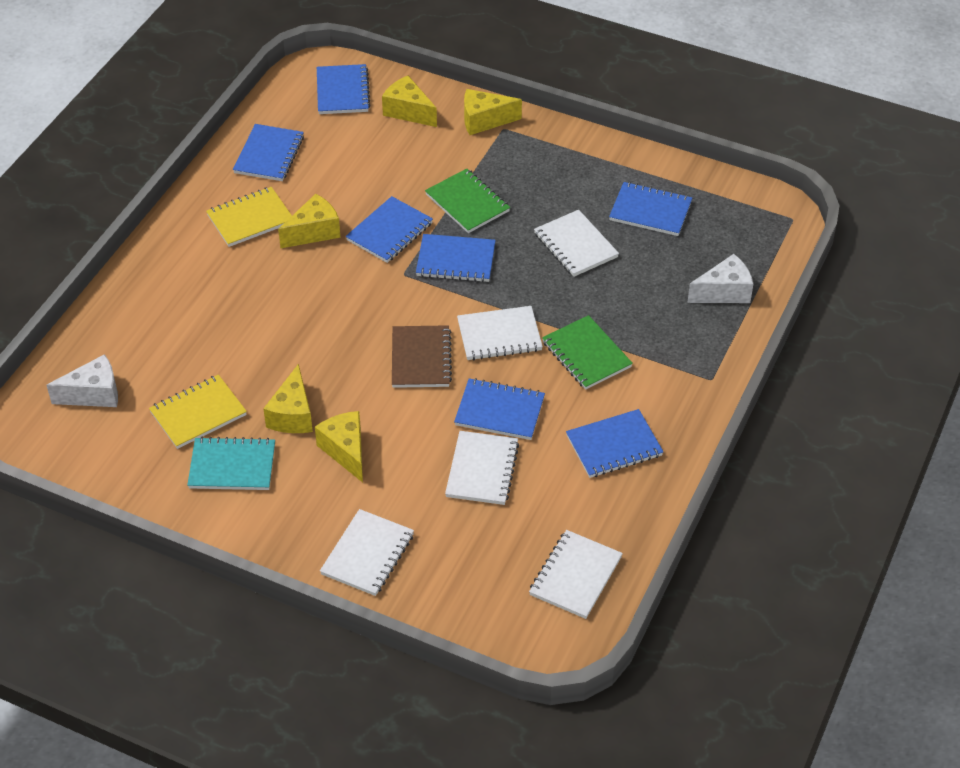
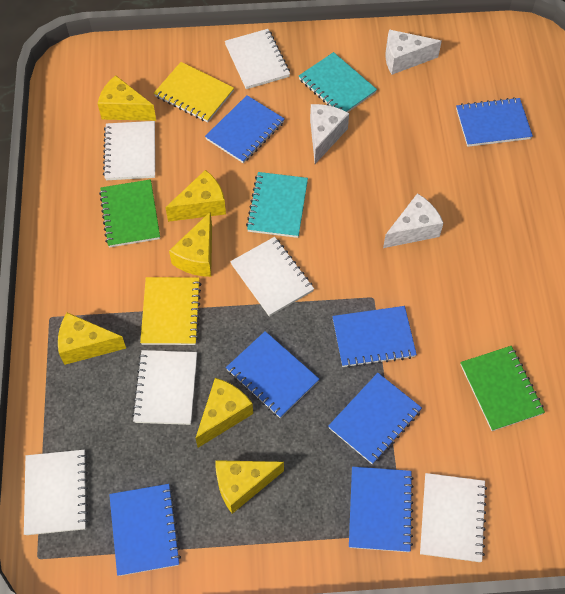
brown notebook: [392,325,452,388] = 1 -> none = 0
turquoise notebook: [187,436,275,490] = 1 -> [246,172,308,238] [299,52,377,112] = 2
white cheese: [46,354,118,407] [687,254,753,303] = 2 -> [310,104,349,164] [383,193,443,248] [386,29,442,75] = 3
white notebook: [320,509,414,596] [445,431,519,505] [457,306,543,360] [529,530,623,619] [534,210,619,277] = 5 -> [24,450,88,535] [103,121,155,180] [132,350,197,425] [225,29,290,89] [230,237,314,317] [420,473,487,562] = 6
yellow cheese: [263,364,313,433] [278,194,340,248] [315,411,363,483] [382,75,437,127] [464,89,522,135] = 5 -> [58,312,126,365] [98,75,156,121] [165,170,226,222] [169,212,212,277] [195,378,253,448] [215,460,284,514] = 6

